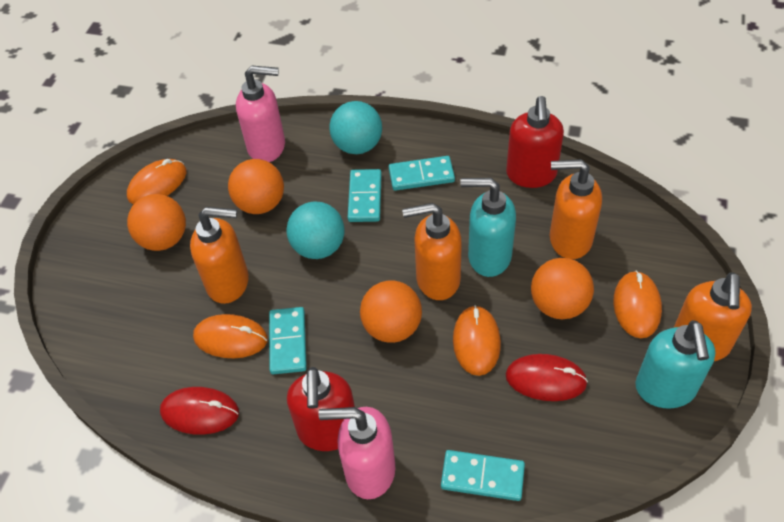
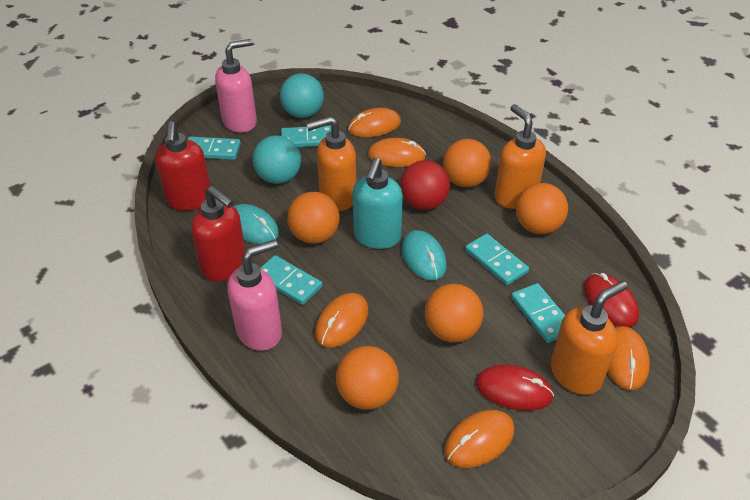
orange ball: [127,194,186,251] [228,159,284,214] [360,281,422,343] [531,258,594,319] = 4 -> [287,192,340,244] [336,346,399,410] [425,284,484,343] [443,139,492,187] [515,183,568,234] = 5
orange mouse: [127,159,187,204] [193,314,268,358] [453,305,501,376] [613,271,662,338] = 4 -> [315,293,369,348] [348,108,401,137] [368,138,426,167] [444,410,515,468] [607,326,650,390] = 5
orange soap dispenser: [190,207,249,304] [402,203,462,300] [550,159,602,259] [674,272,752,361] = 4 -> [306,116,356,211] [494,104,546,209] [551,281,628,395] = 3
red ball: none = 0 -> [400,160,450,210] = 1
turquoise domino: [269,307,307,375] [348,169,382,222] [389,156,455,191] [441,450,525,501] = 4 -> [188,137,241,160] [260,255,322,305] [281,125,331,147] [465,234,529,285] [511,283,565,343] = 5
turquoise mouse: none = 0 -> [234,204,279,244] [401,230,447,280] = 2
turquoise soap dispenser: [460,178,516,277] [636,320,716,409] = 2 -> [353,157,403,249] = 1

